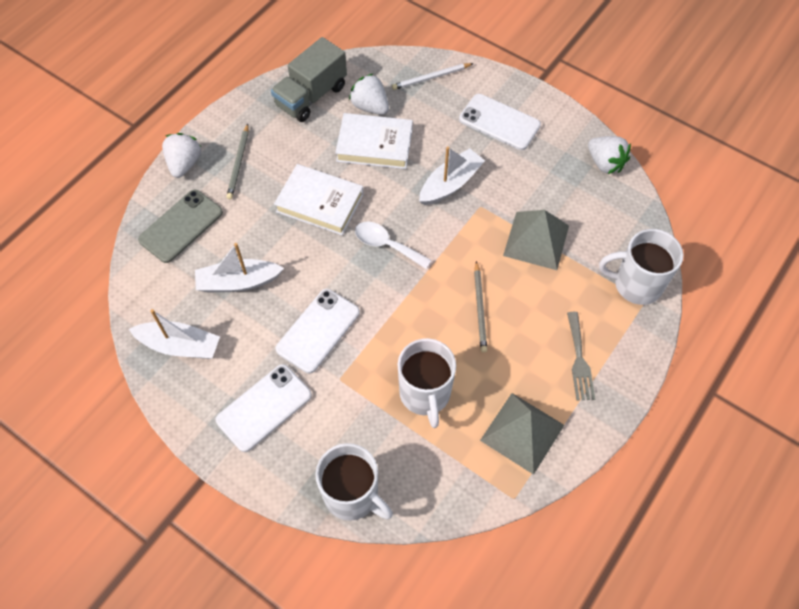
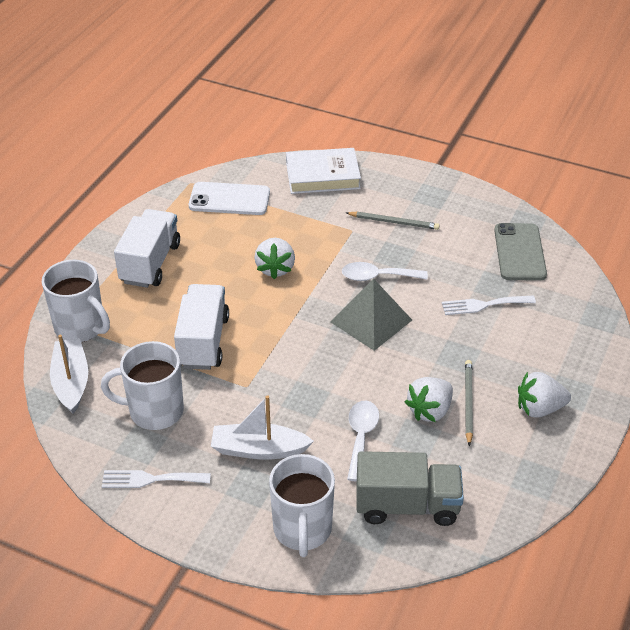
grey fork: [567,312,595,401] = 1 -> none = 0
grey pyramid: [480,393,564,475] [503,210,569,270] = 2 -> [331,278,412,351] = 1
white boat: [129,309,220,359] [195,243,284,293] [419,147,485,205] = 3 -> [50,335,88,414] [211,395,314,460] = 2
white book: [274,164,364,235] [335,113,413,169] = 2 -> [286,148,361,194] = 1
white fork: none = 0 -> [102,470,211,488] [442,295,536,315] = 2
white pencil: [392,63,474,90] = 1 -> none = 0
white phone: [216,364,312,452] [276,289,360,373] [459,94,541,150] = 3 -> [189,182,270,215] = 1
white spoon: [355,222,432,269] = 1 -> [342,262,428,281] [347,401,379,482] = 2
white truck: none = 0 -> [114,209,180,288] [174,284,229,370] = 2

